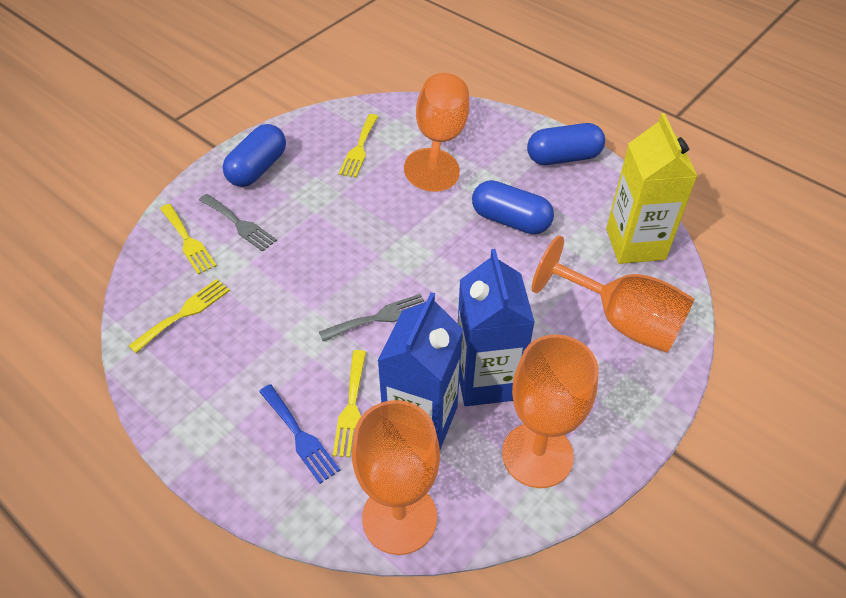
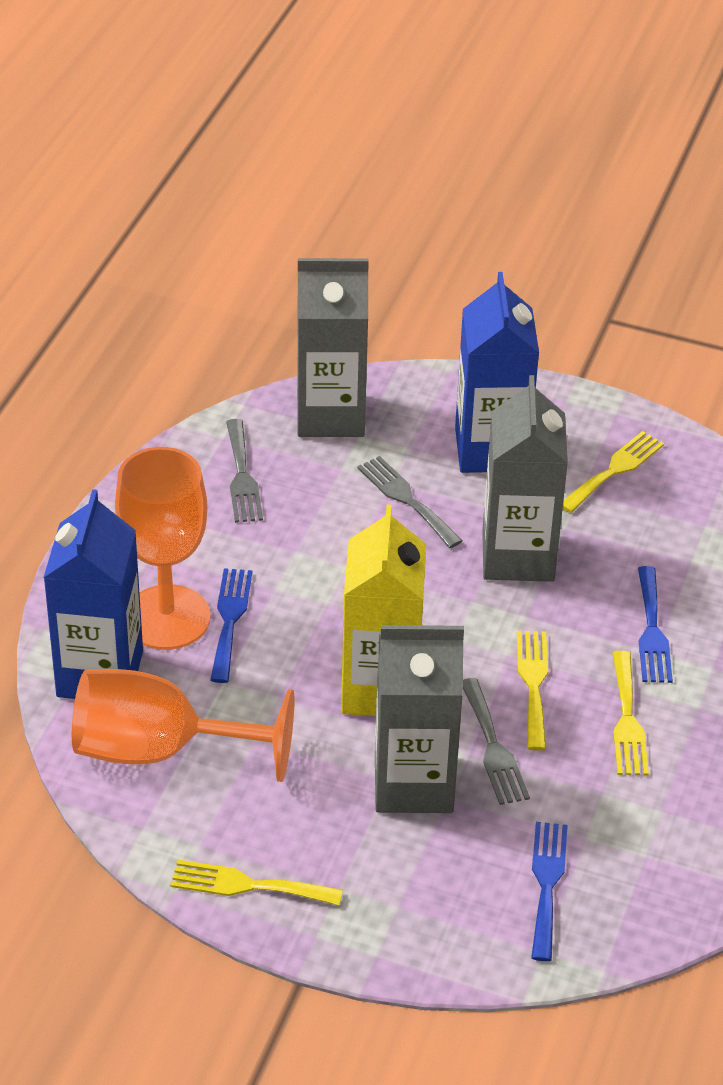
blue capsule: [223,124,286,187] [472,180,554,234] [527,123,605,165] = 3 -> none = 0
blue fork: [259,384,340,484] = 1 -> [210,568,252,683] [531,822,568,961] [638,566,673,683] = 3
grey carton: none = 0 -> [297,258,369,437] [375,625,464,813] [482,375,568,582] = 3
grey fork: [199,194,277,252] [319,294,424,341] = 2 -> [226,419,263,523] [357,456,462,548] [463,678,530,805] = 3
orange goblet: [352,400,440,555] [404,73,469,192] [502,334,599,488] [532,236,694,353] = 4 -> [72,669,294,782] [115,447,210,650] = 2

